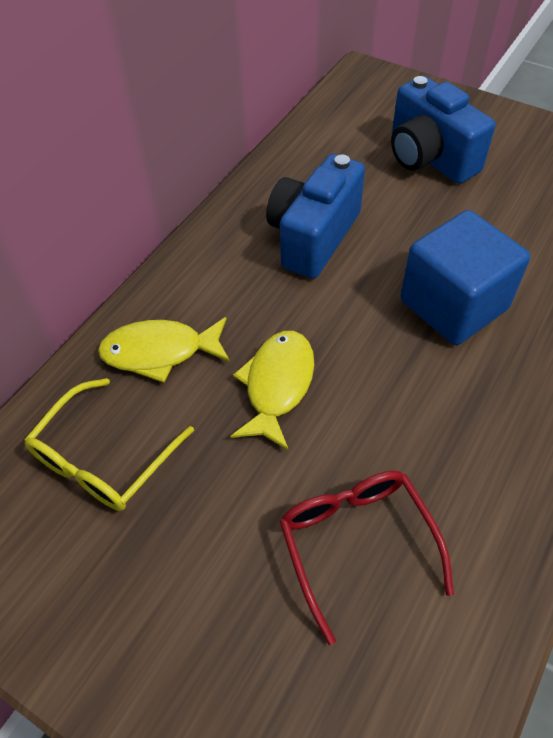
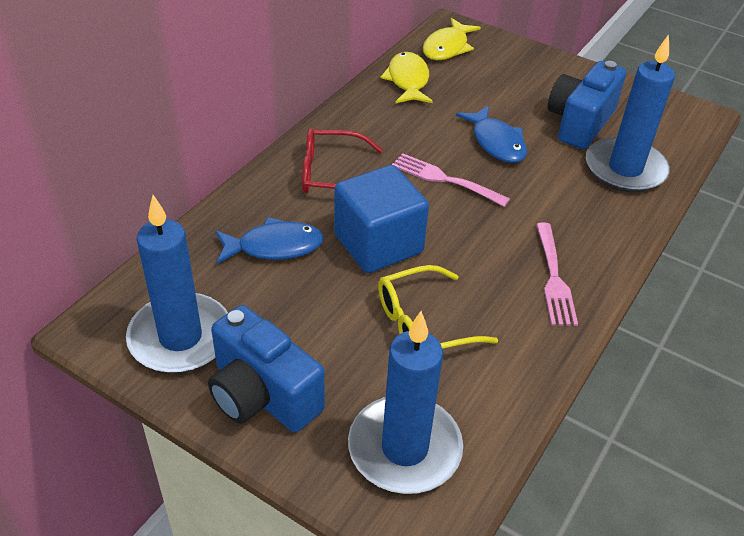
blue candle: none = 0 -> [126,195,228,373] [348,311,463,494] [586,34,675,192] = 3
blue fish: none = 0 -> [215,217,324,264] [456,105,527,163] = 2
pink fork: none = 0 -> [392,153,510,207] [536,223,578,326] = 2

